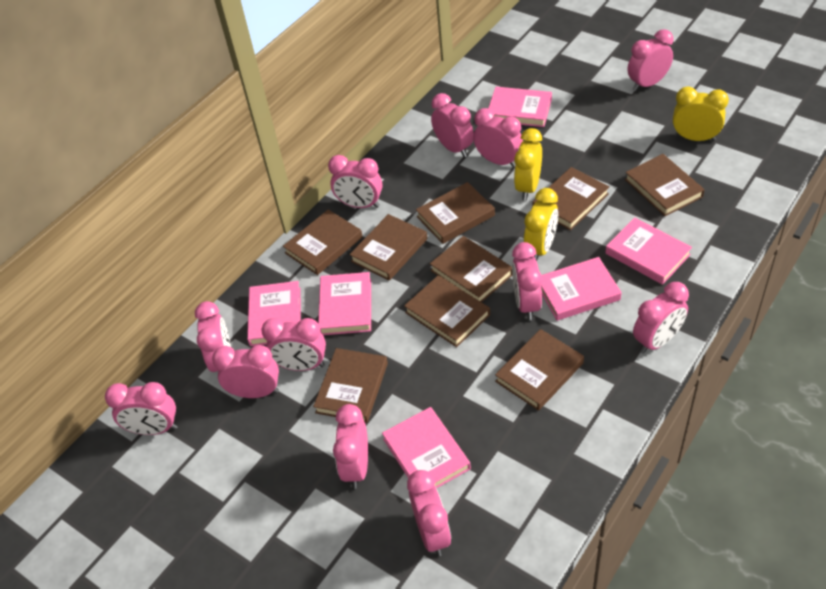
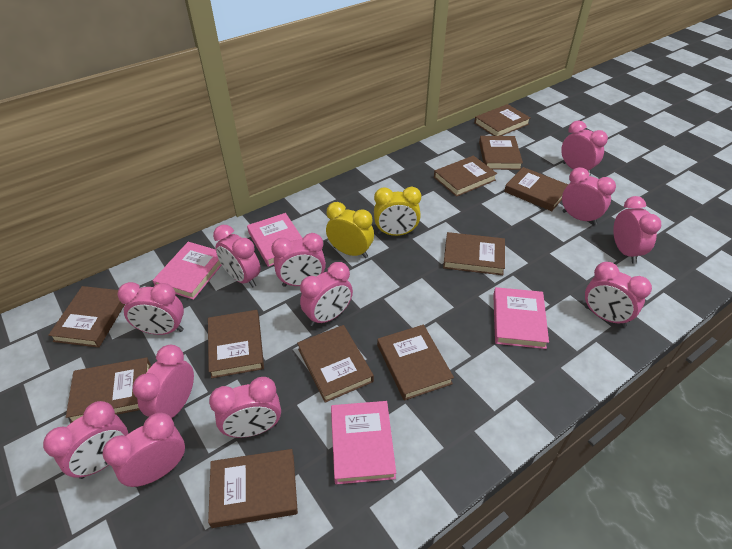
brown book: [283,209,363,275] [313,348,388,423] [349,214,427,281] [404,275,490,347] [416,182,495,244] [430,236,512,302] [495,329,584,411] [532,167,609,230] [625,154,705,216] = 9 -> [48,286,125,348] [66,357,151,423] [208,310,264,378] [208,449,298,528] [297,325,374,403] [377,325,454,401] [434,155,497,197] [443,232,505,275] [474,104,531,136] [479,136,523,170] [504,167,568,211] = 11
pink book: [247,281,301,346] [318,272,371,335] [382,407,471,488] [488,87,552,127] [541,257,622,321] [605,218,692,285] = 6 -> [153,242,222,300] [247,213,303,267] [331,401,396,484] [493,287,549,349] = 4
yellow clock: [514,128,542,200] [524,188,558,261] [673,86,729,141] = 3 -> [326,202,374,258] [374,187,421,236] = 2

